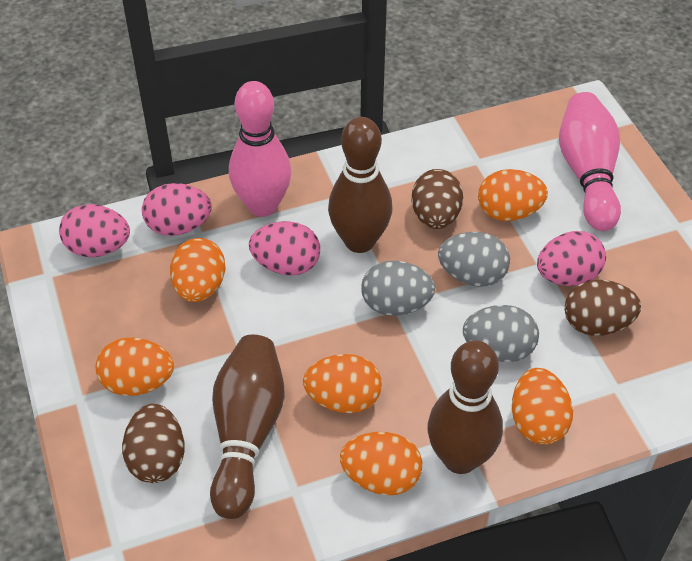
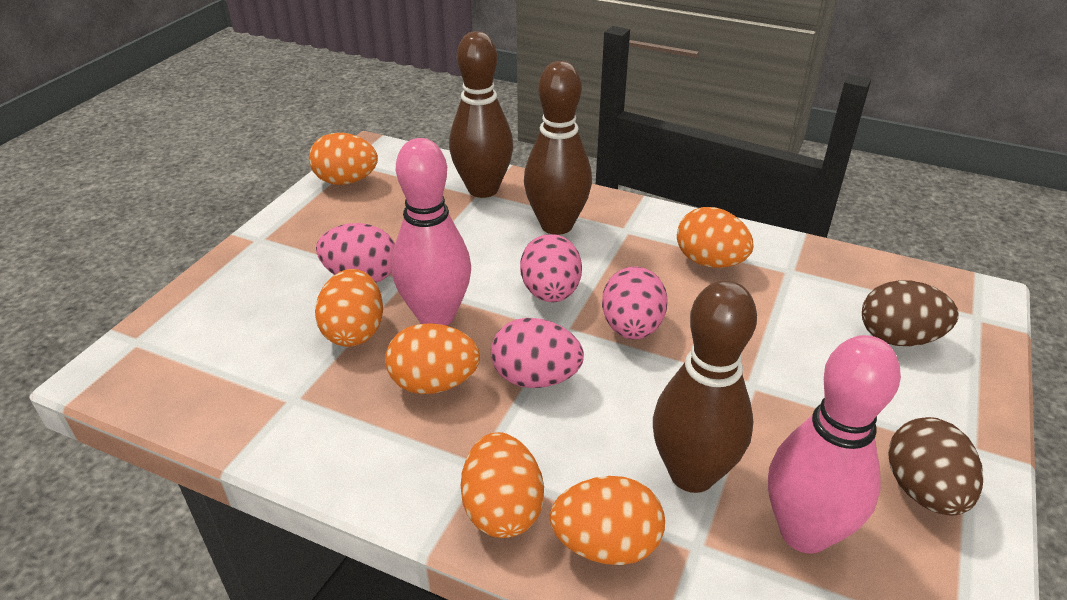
brown egg: [122,404,185,483] [412,169,463,229] [565,280,641,336] = 3 -> [862,280,959,346] [888,417,983,516] = 2
grey egg: [361,261,435,316] [438,232,510,287] [463,305,539,362] = 3 -> none = 0

